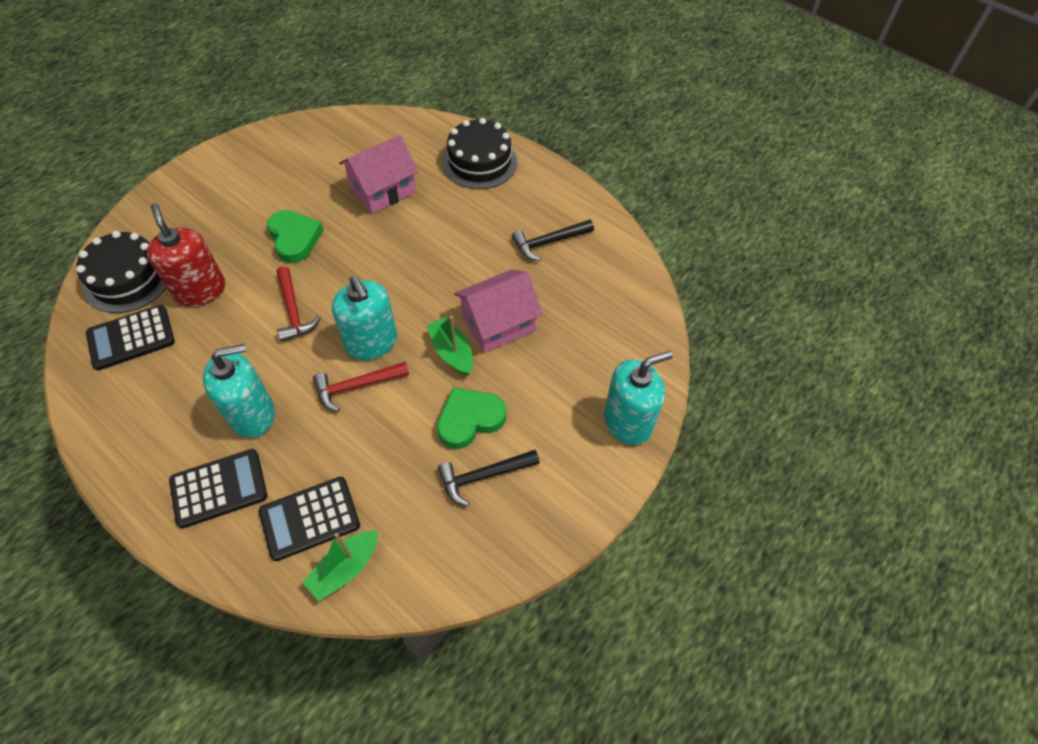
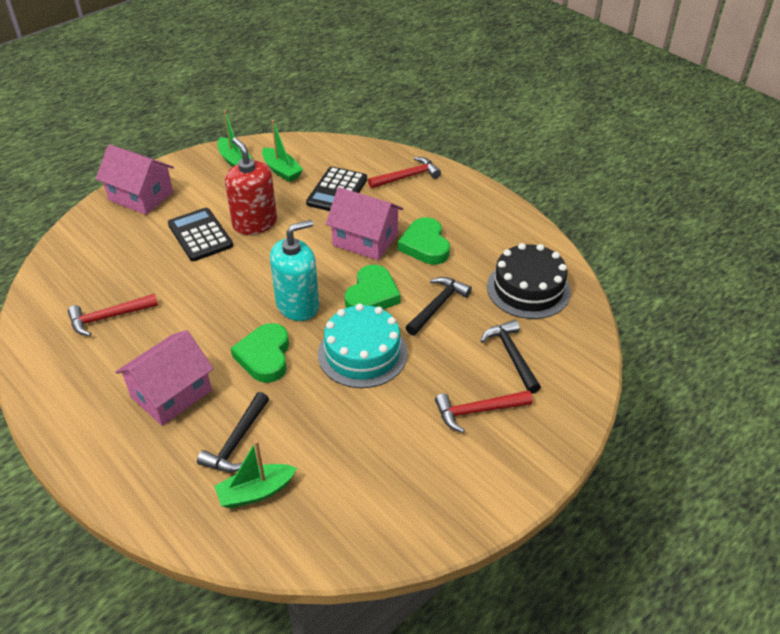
black cake: [76,231,166,313] [442,118,517,189] = 2 -> [487,243,571,319] = 1
black calculator: [86,305,175,370] [169,449,267,529] [259,477,360,561] = 3 -> [168,208,233,261] [306,167,367,211] = 2
black hammer: [438,450,540,506] [512,219,594,261] = 2 -> [197,392,269,472] [406,277,472,336] [481,320,541,394] = 3
green boat: [302,531,378,601] [427,316,473,376] = 2 -> [214,440,297,508] [218,110,252,167] [262,120,303,182] = 3
green heart: [267,210,324,263] [437,387,506,449] = 2 -> [231,323,289,383] [344,265,401,309] [398,217,450,265] = 3
pink house: [339,135,419,214] [454,269,543,353] = 2 -> [96,145,174,215] [115,330,214,426] [326,187,403,260] = 3
red hammer: [277,266,321,342] [313,362,409,412] = 2 -> [68,294,158,336] [368,157,441,189] [435,390,533,433] = 3
turquoise cake: none = 0 -> [318,304,408,388] = 1
turquoise soap dispenser: [203,344,275,438] [332,276,397,360] [604,351,673,445] = 3 -> [270,220,319,321] = 1

